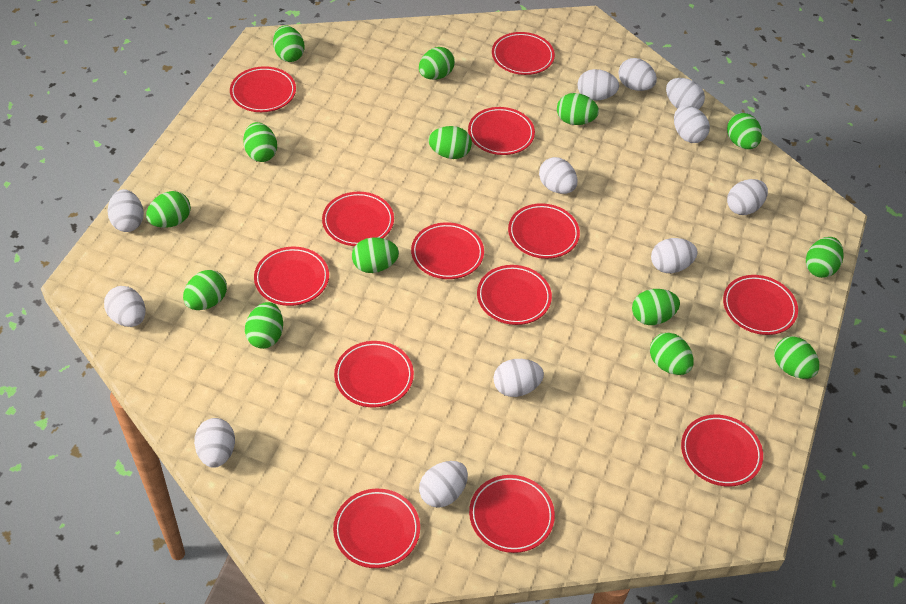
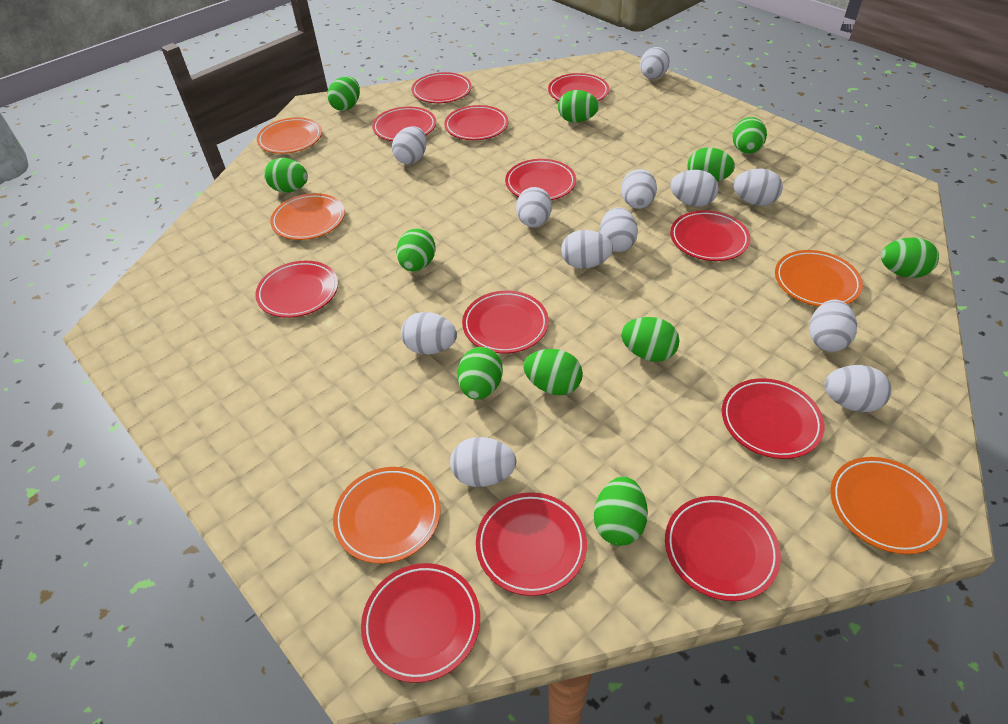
green egg: [146,191,191,228] [183,270,227,310] [243,122,277,162] [245,302,283,349] [273,26,305,62] [352,237,399,273] [419,47,455,80] [428,126,472,159] [557,93,599,125] [632,289,680,325] [650,332,694,375] [727,113,762,149] [774,336,819,379] [806,237,843,278] = 14 -> [264,158,308,193] [327,76,360,111] [396,229,436,271] [457,347,503,400] [523,349,583,395] [558,90,599,122] [594,477,648,546] [621,317,680,362] [687,147,735,182] [732,117,767,154] [881,237,939,278] = 11
orange plate: none = 0 -> [257,117,322,154] [270,193,345,240] [333,467,441,564] [775,250,863,307] [830,457,948,554] = 5
red plate: [230,66,296,112] [254,247,329,306] [322,192,394,246] [333,489,420,568] [334,341,414,408] [411,222,484,279] [468,107,535,155] [469,475,555,553] [477,265,552,325] [492,32,555,75] [508,203,580,259] [681,415,763,487] [723,275,798,335] = 13 -> [255,261,338,318] [361,563,480,683] [372,107,436,141] [412,72,472,103] [444,105,508,140] [462,291,549,354] [476,492,587,596] [505,159,576,200] [548,73,609,101] [665,496,781,601] [670,210,750,261] [722,378,825,459] = 12

